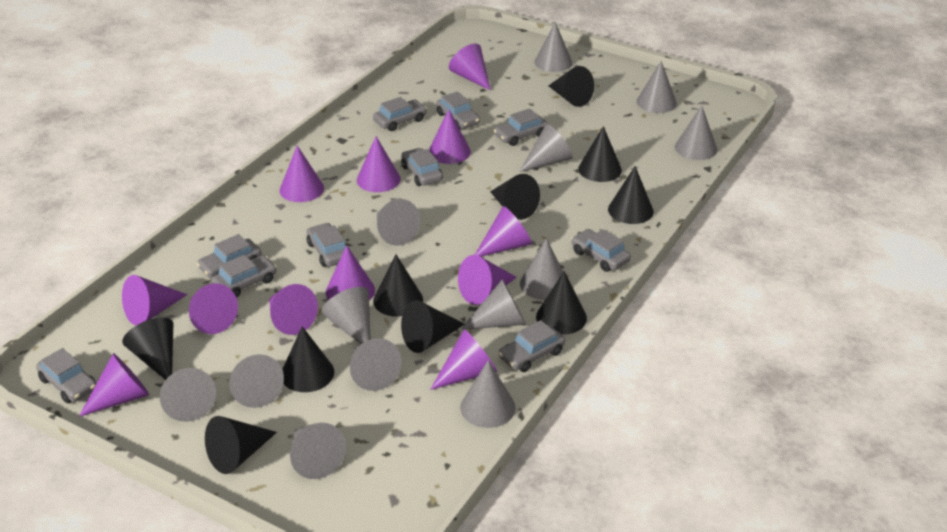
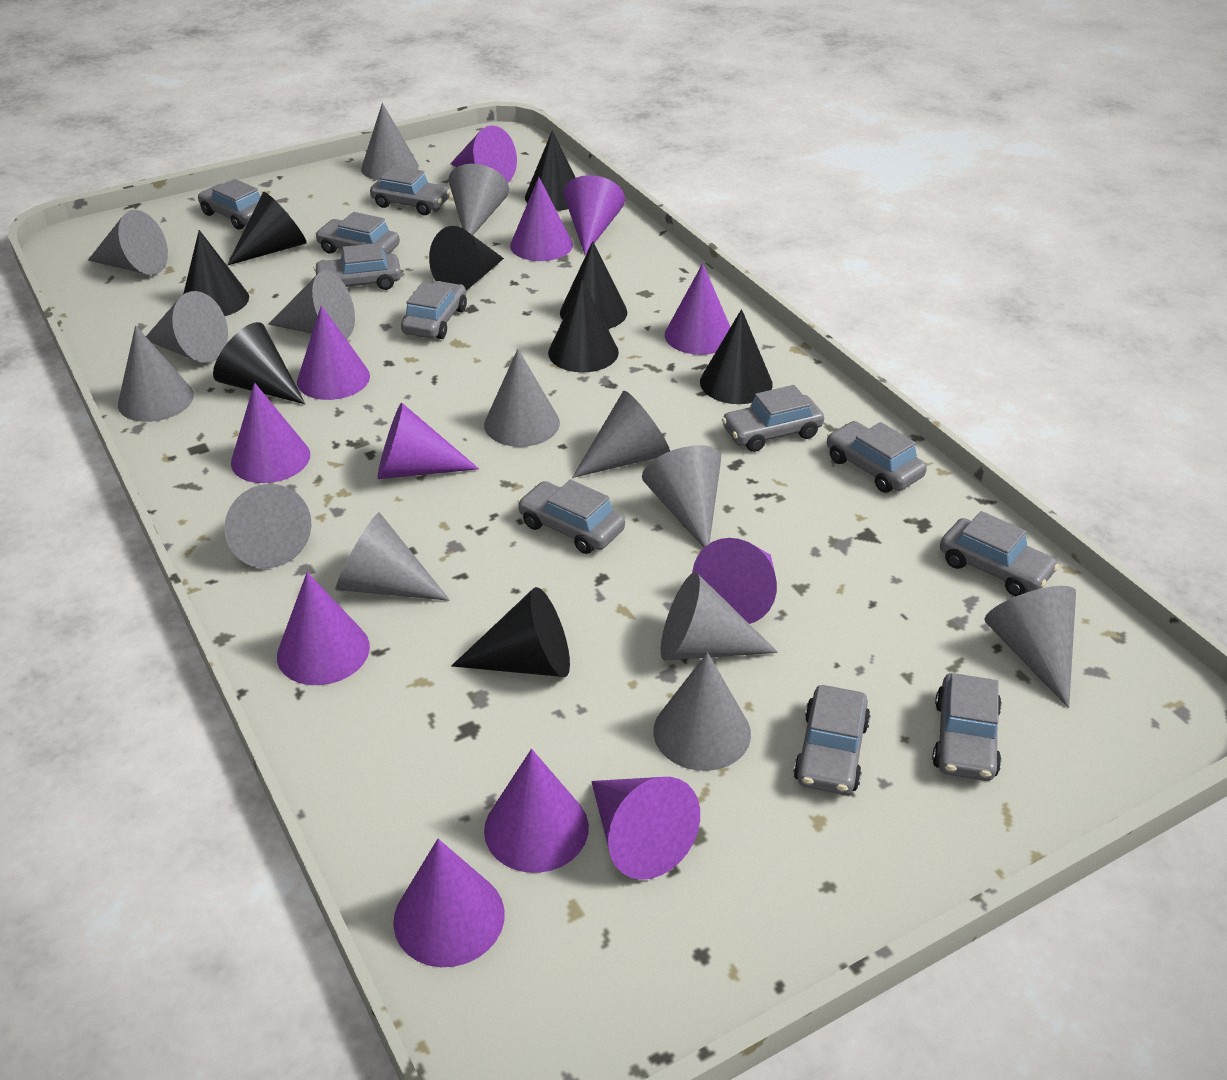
black cone: [122,317,173,380] [205,416,277,474] [282,326,334,392] [373,254,423,317] [401,300,465,353] [490,174,540,220] [536,271,587,335] [548,66,594,107] [578,126,622,182] [608,166,654,224] = 10 -> [183,230,249,316] [213,322,305,404] [227,192,307,266] [429,226,504,291] [451,587,570,677] [525,130,576,211] [548,280,619,373] [560,241,627,329] [700,309,773,404] = 9
grey car: [36,348,97,403] [197,234,262,278] [211,255,277,298] [307,223,346,267] [373,97,427,131] [401,148,443,186] [436,91,480,129] [493,108,548,146] [498,320,565,372] [572,229,631,272] = 10 -> [198,179,260,230] [314,243,401,290] [315,212,400,254] [370,166,451,215] [401,281,467,339] [518,480,625,554] [722,385,824,452] [793,685,871,795] [827,421,927,493] [932,673,1002,781] [940,511,1059,596] = 11
grey cone: [160,368,216,422] [229,354,284,408] [290,423,346,479] [322,287,370,344] [350,338,401,391] [377,199,420,246] [460,360,516,428] [461,280,526,330] [519,124,573,172] [520,238,563,300] [534,22,573,72] [637,61,677,113] [675,106,717,160] = 13 -> [88,210,168,275] [118,325,194,422] [146,291,228,363] [224,484,311,568] [268,270,355,339] [336,512,450,601] [361,103,419,180] [449,164,509,235] [484,349,560,447] [572,391,670,478] [642,445,721,548] [653,652,751,771] [661,572,778,661] [984,586,1076,708] = 14

